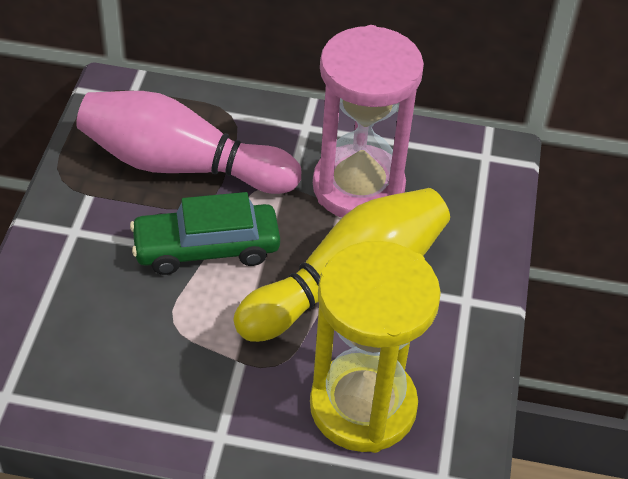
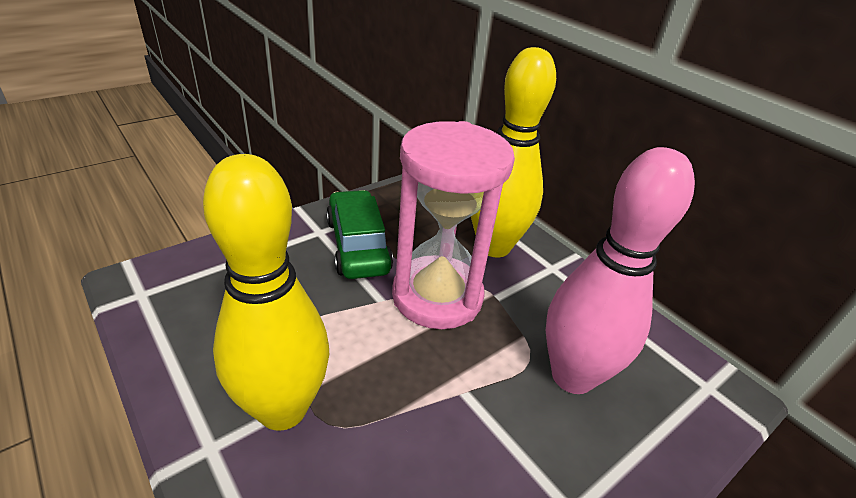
yellow bowling pin: [233,188,450,342] = 1 -> [203,154,329,431] [471,47,556,257] = 2
yellow hourglass: [310,241,441,453] = 1 -> none = 0

